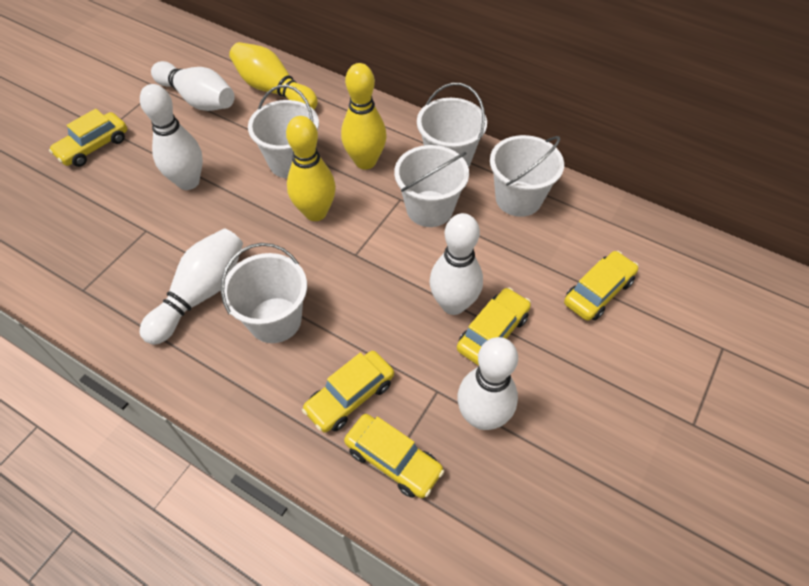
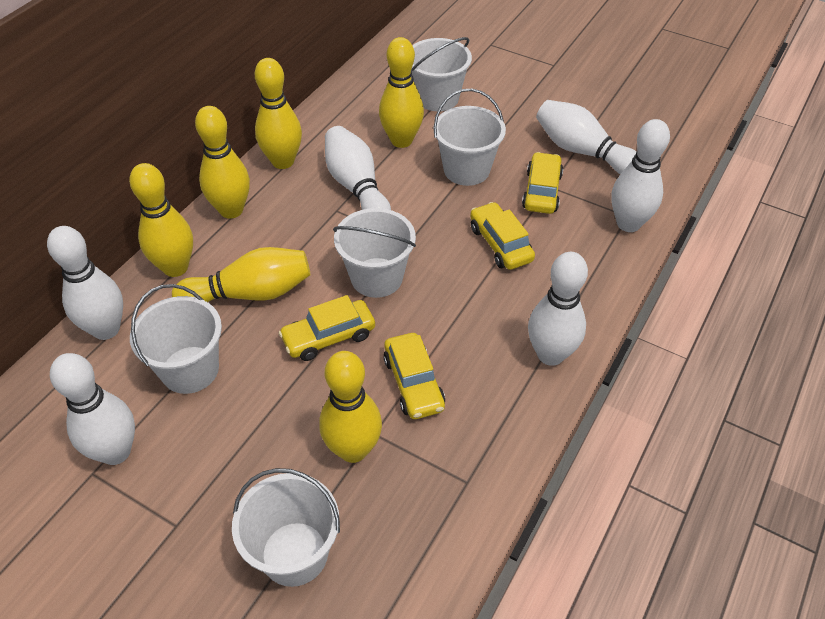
white bowling pin: [140,84,203,190] [140,229,243,345] [151,61,235,111] [429,213,483,315] [457,337,518,430] = 5 -> [47,226,123,340] [50,353,135,465] [325,126,391,210] [528,252,588,366] [536,100,636,174] [611,119,670,232] = 6
yellow bowling pin: [229,42,318,110] [286,116,336,221] [341,63,387,169] = 3 -> [129,163,193,277] [172,247,310,302] [195,106,250,219] [255,58,302,169] [319,351,382,463] [379,37,424,148] = 6
yellow car: [49,109,127,167] [302,351,394,433] [344,414,445,498] [457,287,531,366] [564,251,639,321] = 5 -> [278,295,375,361] [383,333,445,419] [470,202,535,270] [522,152,563,214] = 4

